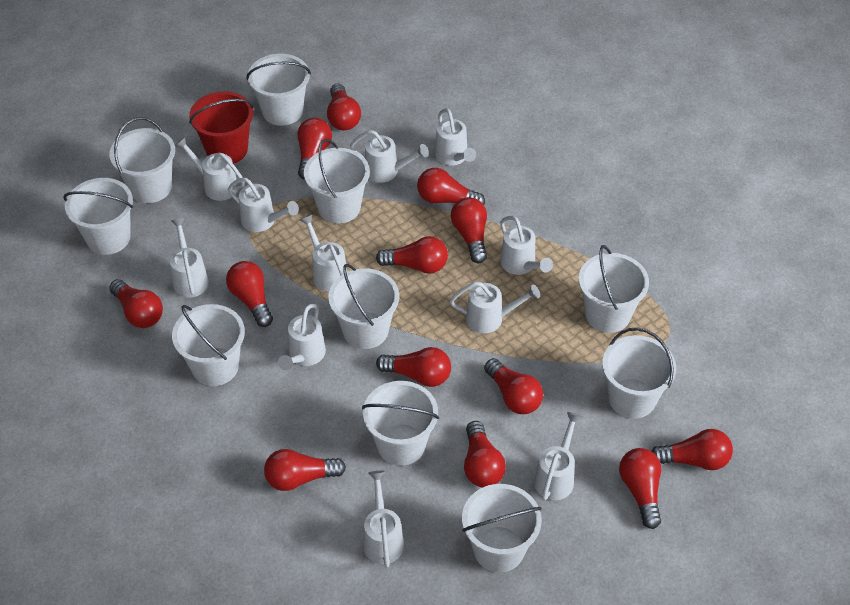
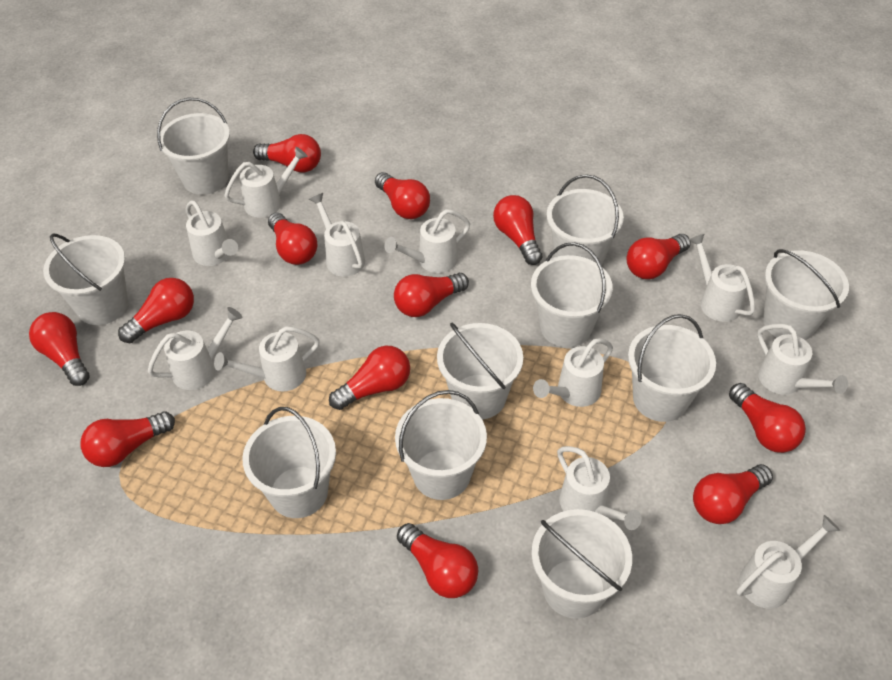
red bucket: [189,91,254,164] = 1 -> none = 0

